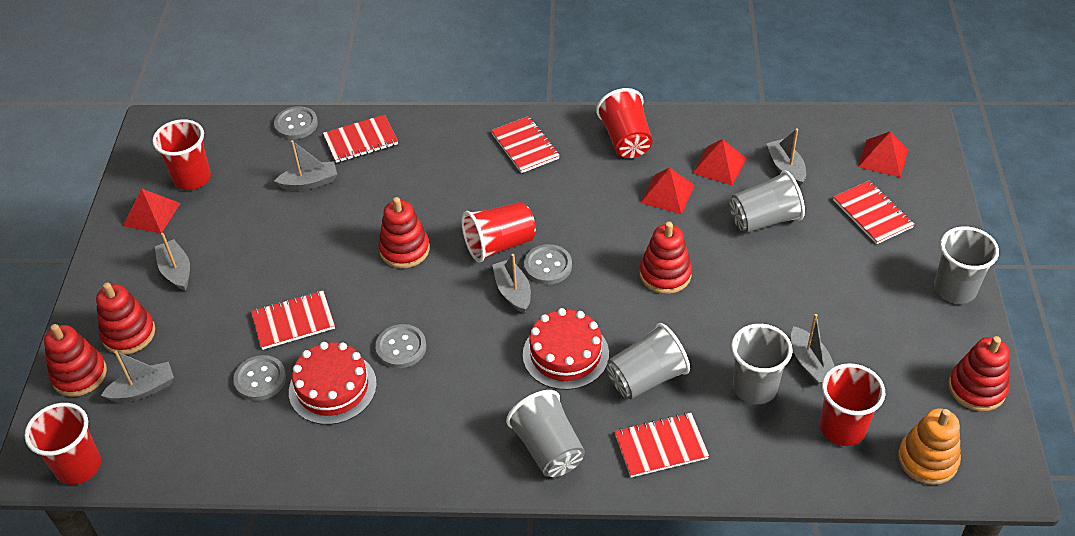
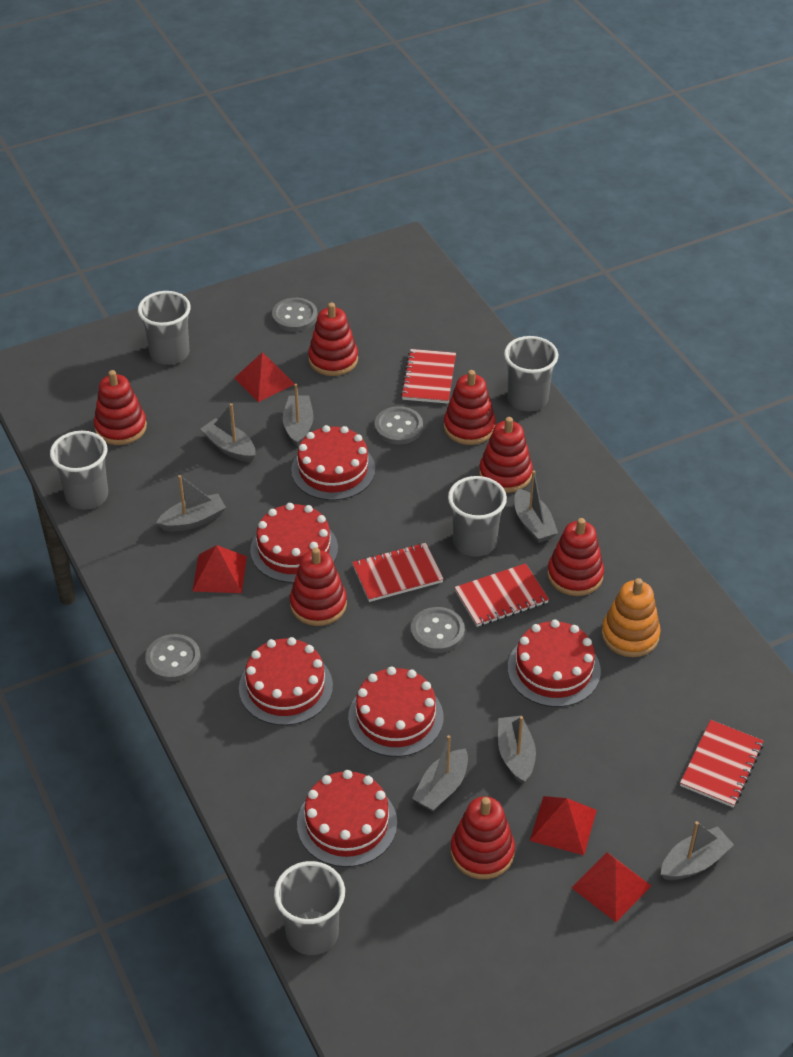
grey boat: [101,351,174,403] [155,233,190,291] [274,140,337,191] [492,254,531,313] [766,128,806,187] [791,314,835,385] = 6 -> [156,475,226,532] [201,403,255,462] [283,384,314,447] [412,735,468,811] [498,716,536,784] [515,470,558,543] [661,821,734,880] = 7
red cake: [289,342,377,425] [523,308,609,390] = 2 -> [239,637,333,726] [250,503,338,583] [291,425,375,500] [297,770,397,867] [348,667,444,757] [508,620,601,707] = 6
red cup: [24,403,101,485] [152,119,211,190] [462,202,536,262] [596,88,653,158] [820,363,886,446] = 5 -> none = 0
red notebook: [251,291,335,350] [323,115,398,163] [491,116,560,173] [614,413,709,477] [833,180,915,244] = 5 -> [352,543,444,602] [401,349,456,404] [454,563,549,627] [680,720,763,807] = 4
red stacking toy: [44,324,107,397] [96,282,155,355] [378,197,430,268] [640,222,692,294] [948,336,1010,411] = 5 -> [94,370,147,445] [290,547,347,626] [308,302,358,376] [444,370,496,445] [451,796,515,879] [479,417,533,493] [547,518,604,596] = 7

